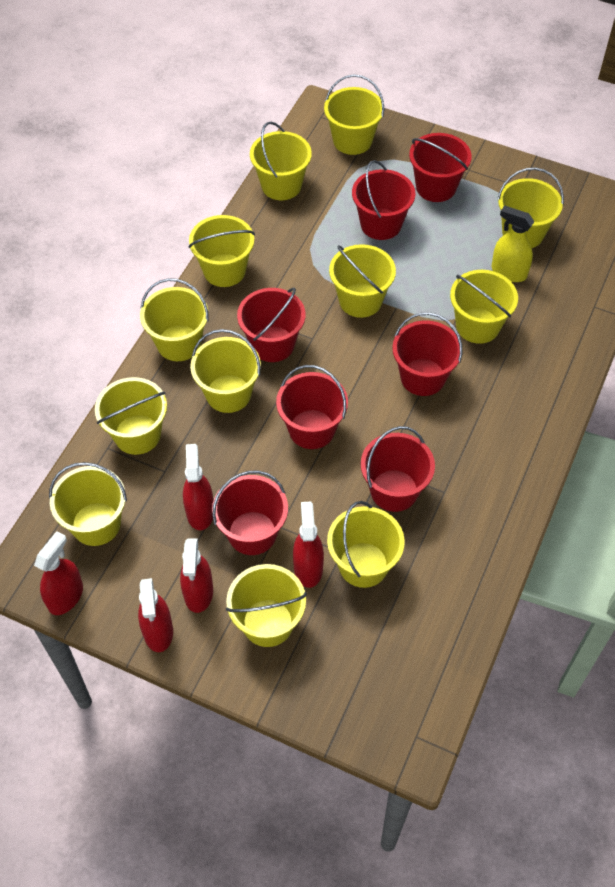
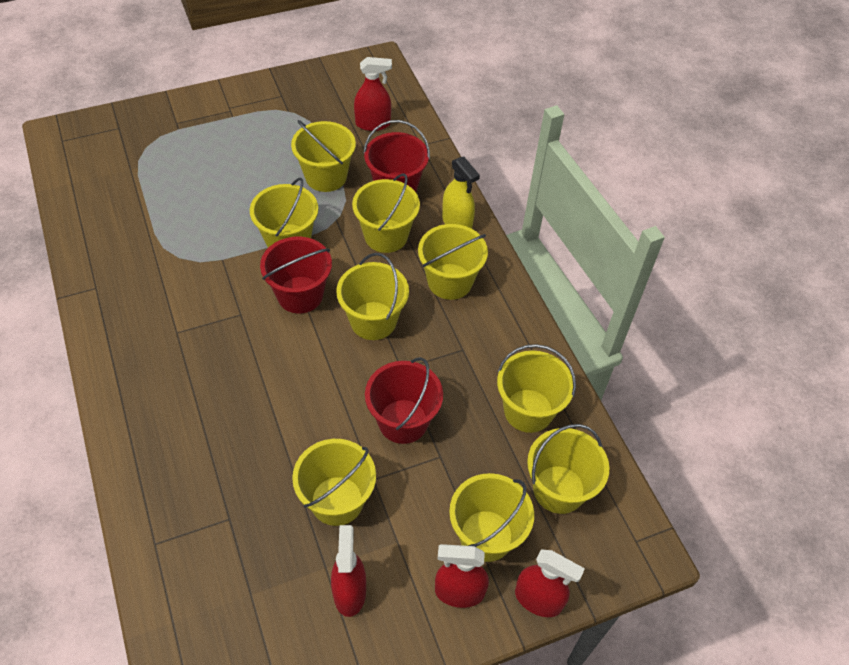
red bucket: [212,471,288,555] [237,288,305,362] [276,365,348,449] [352,160,415,240] [361,426,435,512] [392,312,463,396] [409,133,472,202] = 7 -> [260,237,332,314] [363,120,430,192] [365,357,443,444] = 3
red spray bottle: [34,531,83,615] [138,578,173,652] [180,538,213,613] [183,444,213,530] [293,502,324,588] = 5 -> [331,525,366,617] [354,57,392,131] [435,544,489,608] [515,549,585,617] = 4
yellow bucket: [49,462,127,546] [95,377,167,455] [140,278,209,361] [188,215,255,287] [190,329,261,413] [226,564,307,647] [250,122,312,200] [324,74,384,155] [327,501,405,588] [329,244,396,318] [450,270,518,344] [497,167,564,248] = 12 -> [250,178,318,248] [291,120,356,192] [292,439,376,526] [336,253,409,340] [352,173,420,253] [418,224,488,300] [449,473,534,562] [497,344,576,433] [527,424,610,514] = 9

